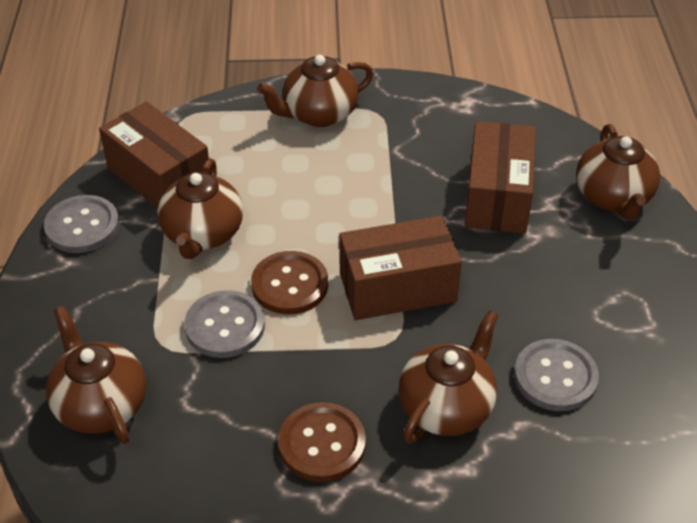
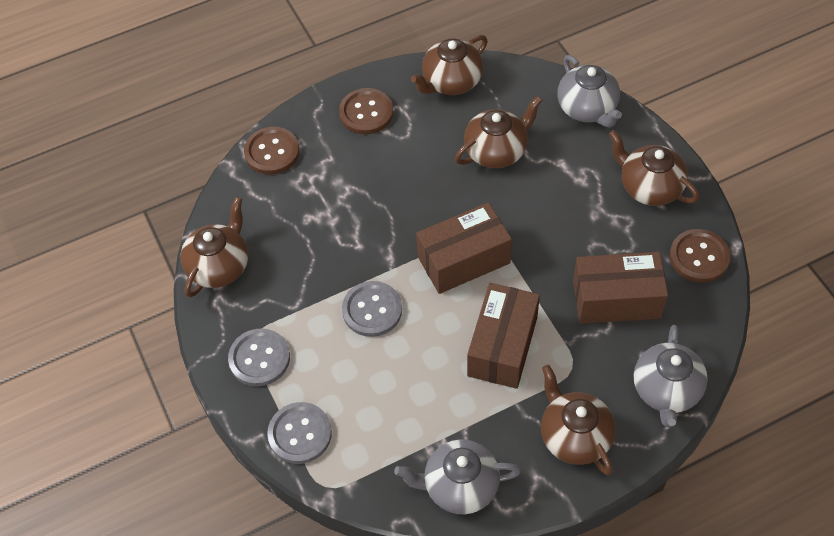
brown button: [251,251,328,315] [278,402,366,482] = 2 -> [244,127,300,175] [339,88,393,134] [670,229,731,283] = 3
grey teapot: none = 0 -> [394,439,521,514] [557,55,622,127] [634,325,708,427] = 3

